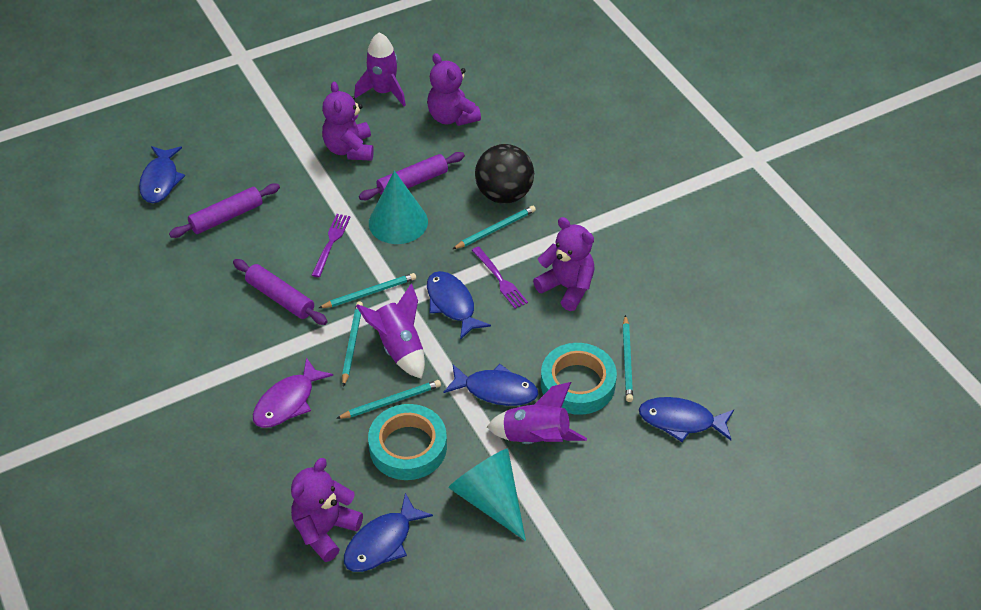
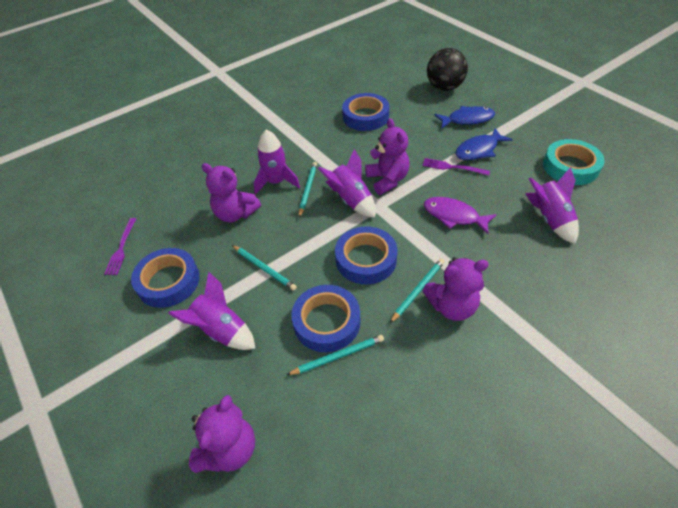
blue fish: [139,146,185,203] [344,493,433,572] [427,271,491,340] [444,364,538,406] [639,397,734,442] = 5 -> [435,106,495,128] [456,128,513,160] = 2
blue tape: none = 0 -> [131,248,200,308] [291,285,360,352] [335,226,397,284] [342,93,390,131] = 4
purple rocket: [354,32,406,106] [356,283,425,379] [487,382,587,444] = 3 -> [168,272,255,350] [254,130,300,194] [318,149,376,218] [525,167,579,244] = 4
purple rolling pin: [169,183,280,238] [233,259,328,325] [359,152,465,200] = 3 -> none = 0
turquoise cone: [369,171,428,244] [449,448,526,541] = 2 -> none = 0
turquoise pencil: [319,273,416,308] [336,380,441,419] [342,301,363,387] [453,206,536,249] [623,315,633,402] = 5 -> [232,245,297,291] [287,335,384,375] [299,162,317,217] [390,259,444,323] = 4
turquoise tape: [368,404,447,480] [541,343,617,415] = 2 -> [543,139,605,185] = 1

